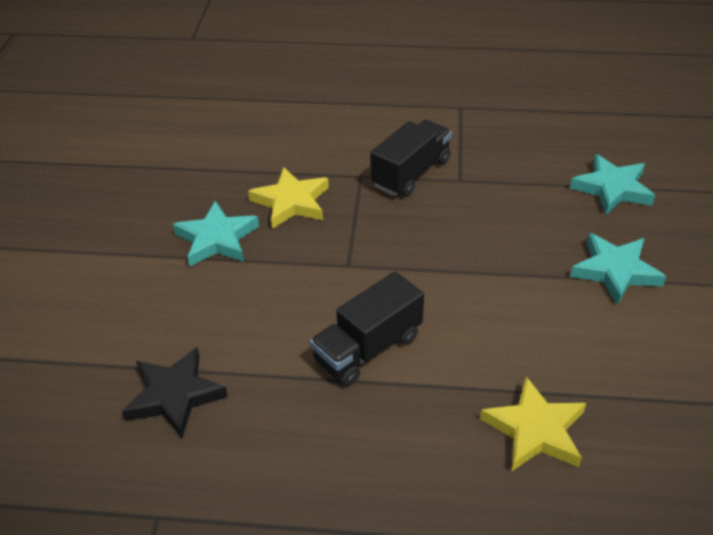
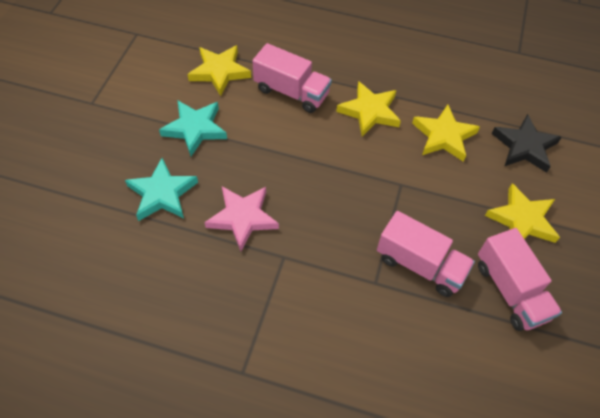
black truck: [310,271,424,386] [370,120,452,197] = 2 -> none = 0
pink star: none = 0 -> [204,186,279,251] = 1
pink truck: none = 0 -> [253,43,332,113] [377,211,475,297] [478,228,562,331] = 3
turquoise star: [173,201,259,266] [570,154,655,215] [570,233,666,305] = 3 -> [125,158,198,221] [159,101,227,156] = 2
yellow star: [248,167,329,229] [480,376,586,471] = 2 -> [187,45,251,96] [336,81,401,137] [412,105,480,162] [485,183,560,243] = 4

